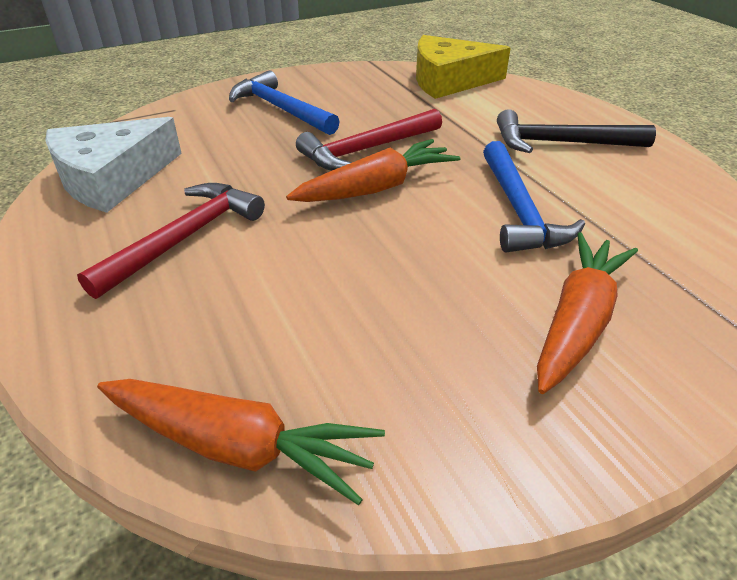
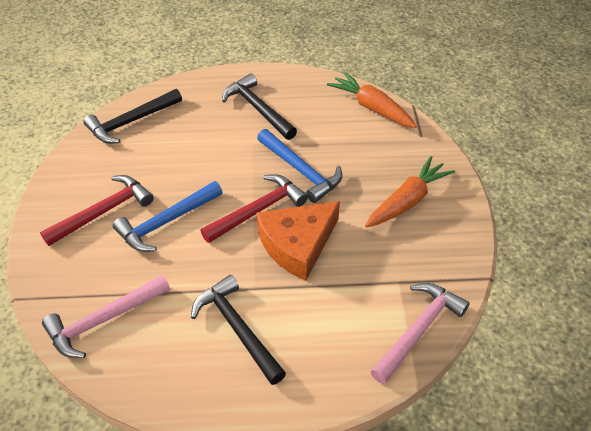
black hammer: [497,109,656,153] = 1 -> [84,89,182,144] [191,275,286,385] [222,73,297,140] = 3
orange carrot: [97,379,385,505] [286,139,460,202] [537,232,638,394] = 3 -> [327,71,417,128] [365,156,455,227] = 2
orange cheese: none = 0 -> [257,201,340,281] = 1
pink hammer: none = 0 -> [42,275,170,358] [371,283,470,384] = 2
white cheese: [45,117,182,213] = 1 -> none = 0
yellow cheese: [416,35,511,99] = 1 -> none = 0

